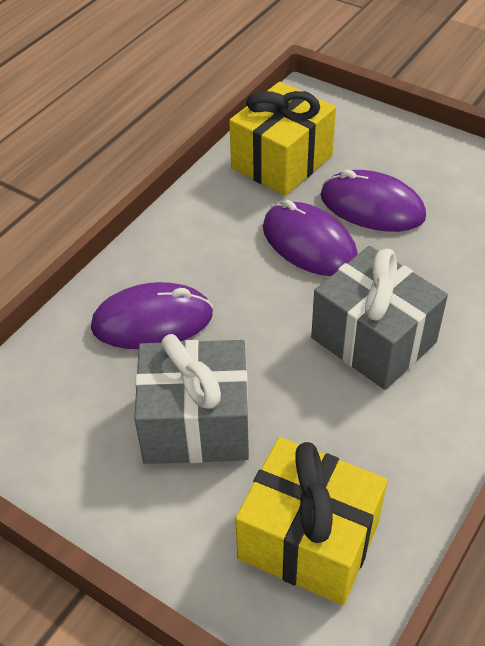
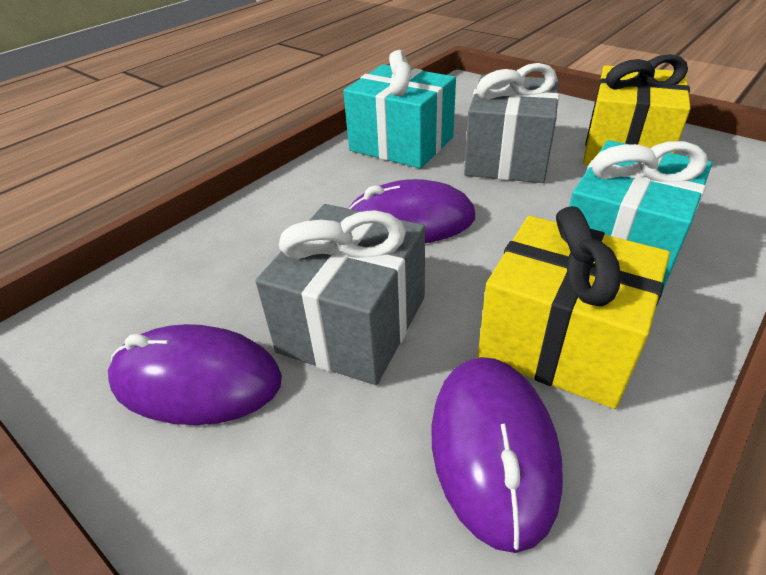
turquoise gift: none = 0 -> [343,50,456,168] [569,140,712,292] = 2

